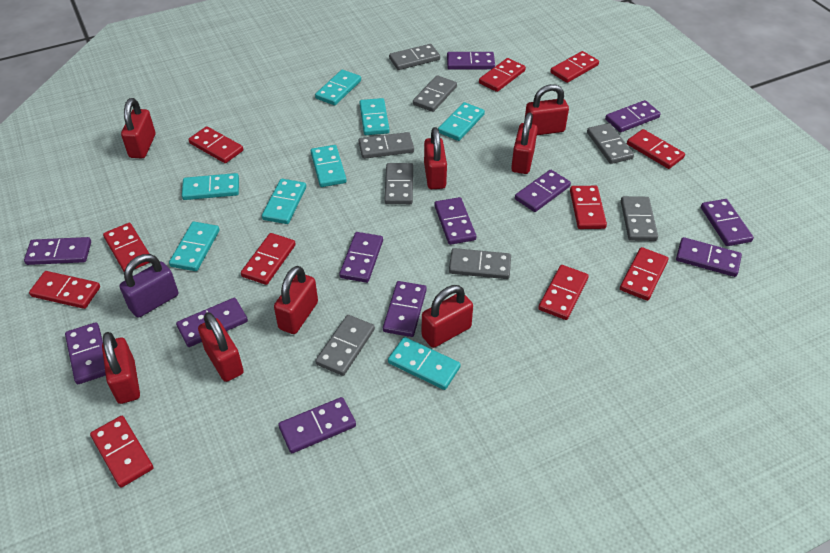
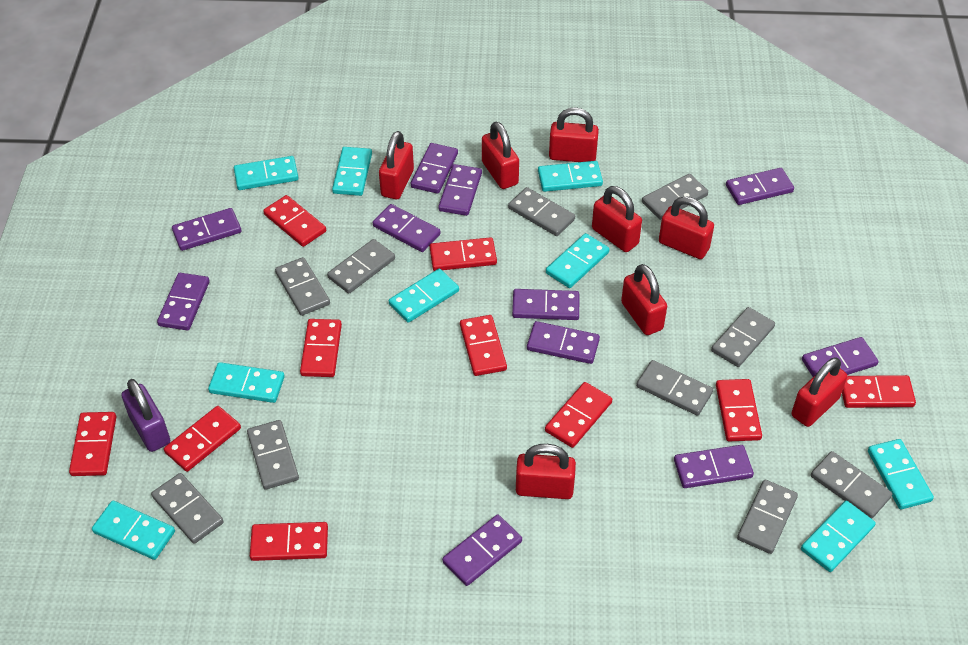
grey domino: [315,315,375,376] [359,132,414,159] [384,163,413,204] [389,44,440,70] [413,75,457,112] [449,248,511,279] [587,123,634,164] [621,196,658,241] = 8 -> [151,473,224,544] [247,420,299,490] [275,257,330,316] [327,239,395,294] [508,187,575,236] [636,360,713,416] [642,174,708,220] [711,307,775,367] [737,480,798,554] [811,451,892,519] = 10
purple domino: [24,237,91,265] [65,322,106,384] [176,298,248,347] [278,397,356,453] [339,232,383,283] [383,281,427,337] [434,197,476,245] [447,52,495,70] [515,170,571,212] [605,100,661,132] [676,237,742,277] [701,199,754,246] = 12 -> [157,273,209,331] [172,208,241,251] [373,204,441,252] [411,143,458,194] [438,164,482,216] [442,514,522,586] [512,289,579,320] [527,321,600,364] [674,445,754,488] [726,168,794,205] [802,337,878,377] = 11
red domino: [29,271,100,309] [90,416,153,488] [103,223,150,272] [188,126,243,163] [241,233,295,285] [479,58,526,92] [538,265,589,320] [550,51,599,83] [570,186,607,229] [620,247,668,301] [627,129,685,169] = 11 -> [69,412,116,476] [164,406,241,472] [250,522,328,561] [263,195,326,247] [300,319,342,377] [430,237,497,271] [460,315,507,376] [545,382,612,448] [716,379,762,442] [842,375,916,408] = 10
turquoise domino: [169,222,219,271] [182,173,239,200] [262,179,306,224] [311,145,347,187] [315,70,361,105] [359,98,389,135] [388,337,461,390] [438,102,485,141] = 8 -> [92,501,175,560] [208,362,285,403] [234,156,298,190] [332,147,372,196] [389,269,459,323] [538,161,603,192] [546,233,609,288] [801,501,876,572] [868,439,934,509] = 9

